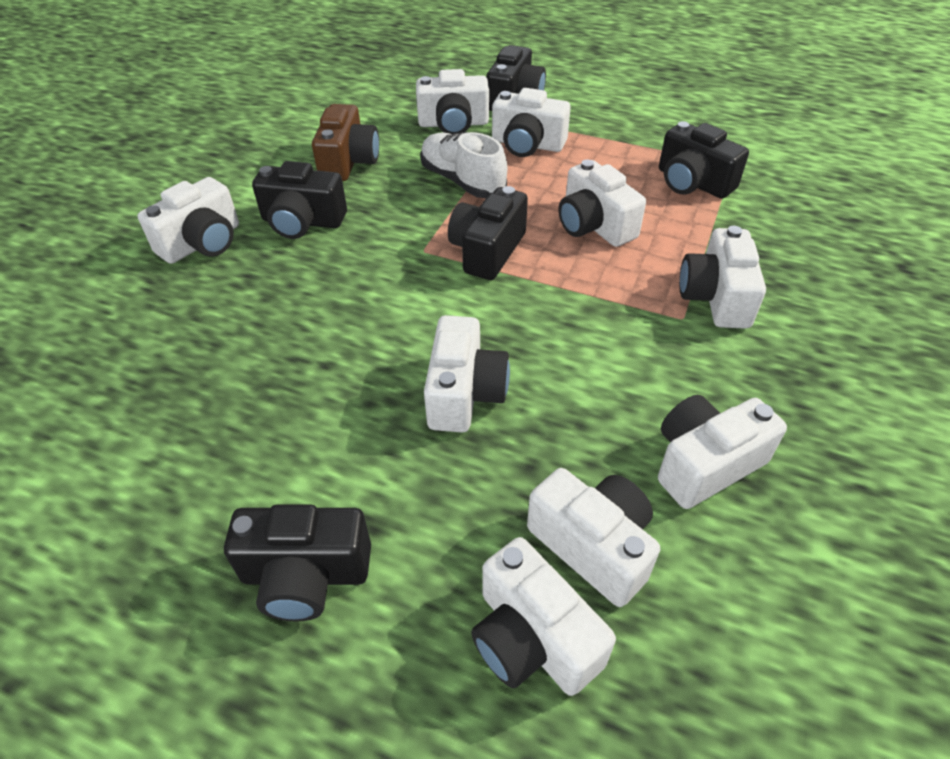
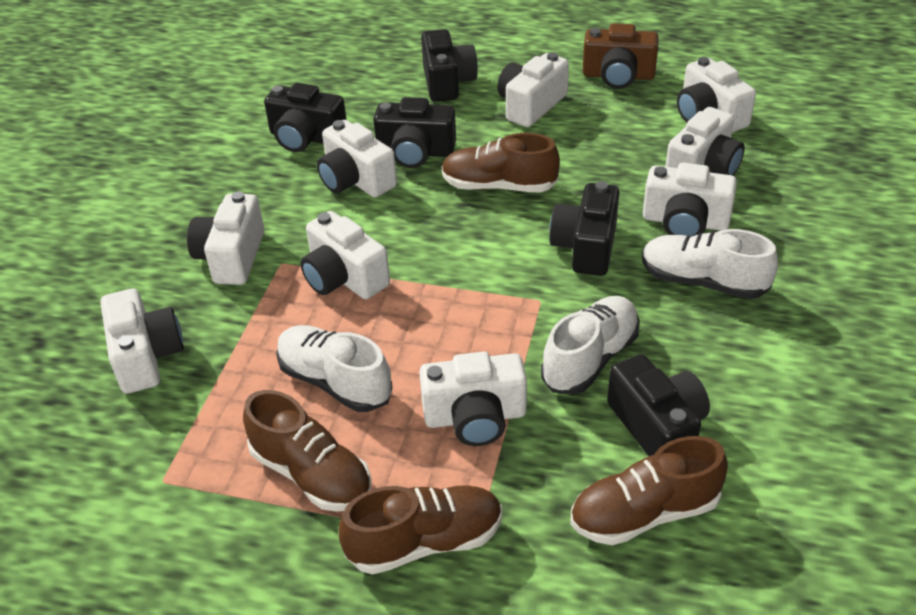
brown shoe: none = 0 -> [243,390,372,512] [339,485,502,574] [442,133,560,193] [570,436,728,545] = 4
white shoe: [420,132,507,198] = 1 -> [276,325,393,412] [541,296,640,395] [642,229,778,299] = 3

